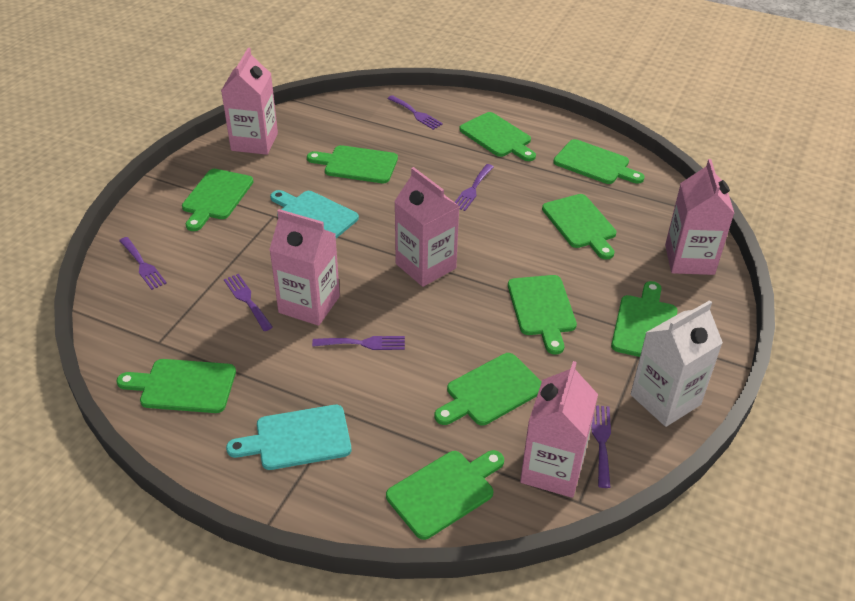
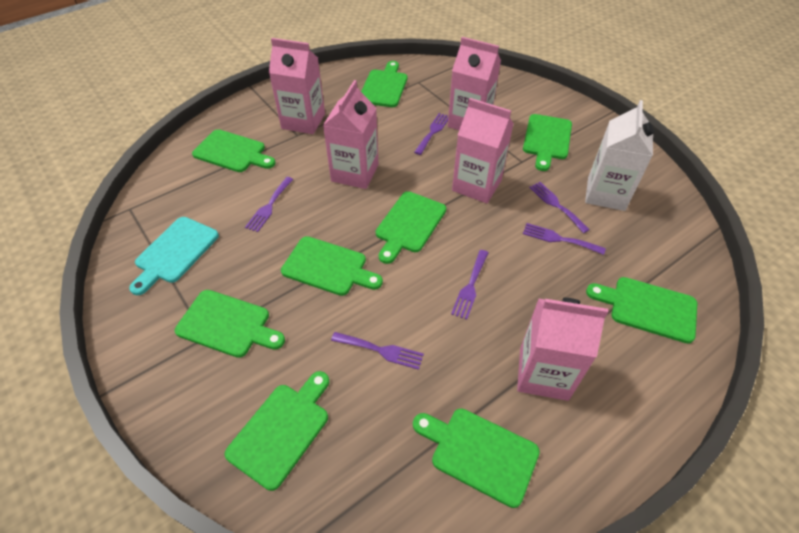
green cutting board: [116,359,236,413] [182,169,253,231] [307,145,398,183] [386,450,504,540] [435,353,542,425] [459,112,536,161] [508,275,577,354] [542,194,616,260] [553,139,644,184] [611,281,677,357] = 10 -> [175,290,285,358] [192,129,275,172] [224,371,329,491] [281,236,383,296] [361,61,407,107] [376,191,446,264] [413,409,540,508] [523,114,572,171] [586,277,697,344] = 9
turquoise cutting board: [226,405,351,470] [270,190,359,238] = 2 -> [129,217,219,295] = 1

